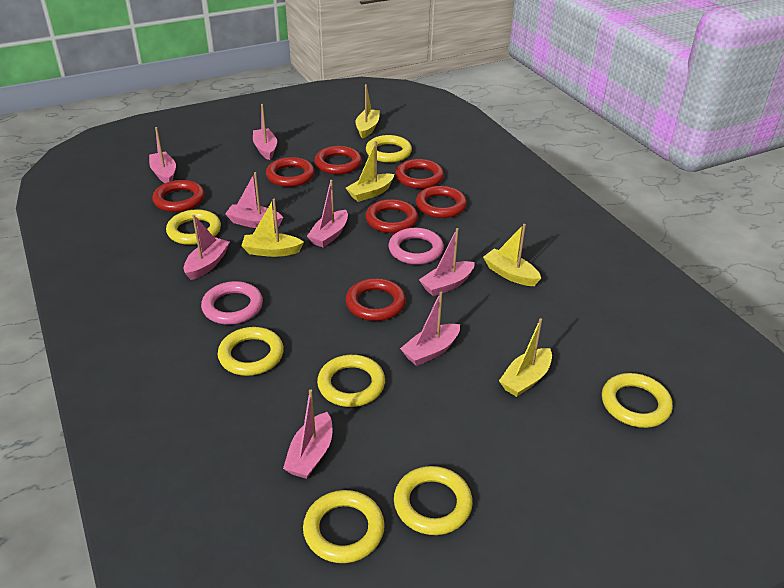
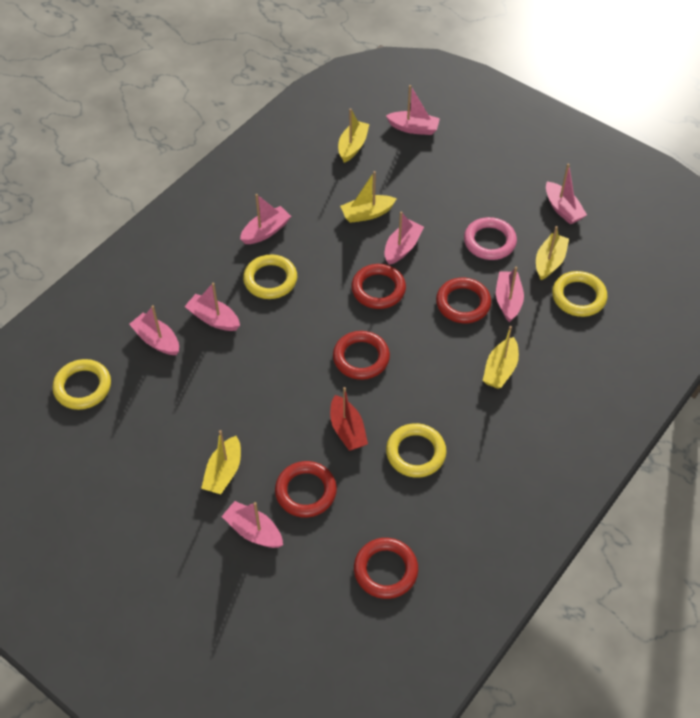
pink ring: [201,281,263,325] [389,228,444,265] = 2 -> [464,217,517,260] = 1
red boat: none = 0 -> [330,387,368,451] = 1
red ring: [152,180,205,212] [266,157,315,187] [314,146,362,175] [346,278,406,321] [365,199,418,233] [395,159,444,189] [416,186,467,218] = 7 -> [275,461,337,518] [333,331,390,380] [351,264,406,309] [354,538,418,599] [436,278,491,323] = 5
yellow ring: [166,209,221,245] [218,327,284,376] [303,490,385,563] [317,355,385,407] [366,135,412,163] [394,466,473,535] [602,373,673,428] = 7 -> [52,359,111,410] [243,254,297,299] [386,423,447,478] [552,271,608,317] = 4

